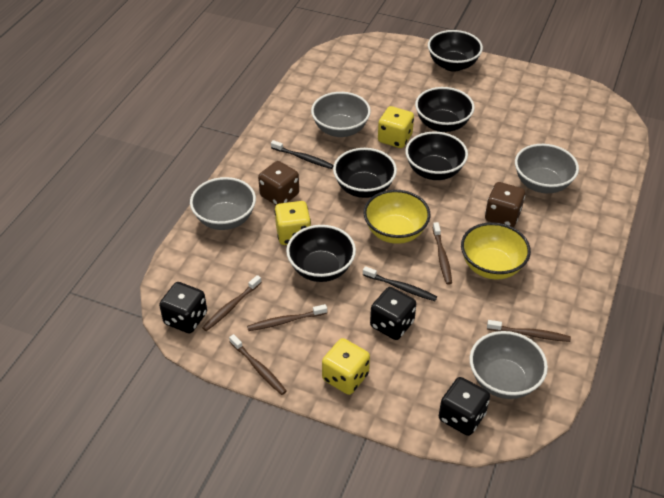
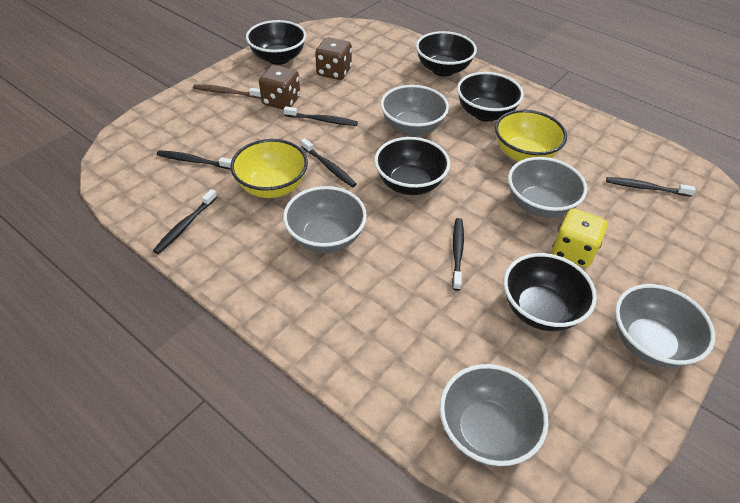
black dice: [159,282,207,333] [370,287,416,340] [439,377,490,436] = 3 -> none = 0
black toothbrush: [271,140,334,169] [363,266,437,301] = 2 -> [153,189,217,254] [157,150,232,170] [283,106,358,126] [301,138,357,187] [452,218,464,291] [606,177,695,197] = 6
brown toothbrush: [202,275,262,331] [229,334,287,395] [247,304,327,331] [433,222,452,284] [487,320,571,342] = 5 -> [193,84,261,98] = 1
grey bowl: [190,177,256,230] [311,92,371,137] [470,331,548,399] [515,144,579,193] = 4 -> [283,186,367,253] [381,85,449,136] [440,364,549,466] [508,157,587,218] [615,284,715,368] = 5
yellow dice: [274,201,311,245] [322,338,370,395] [378,106,414,148] = 3 -> [552,208,608,268] = 1

